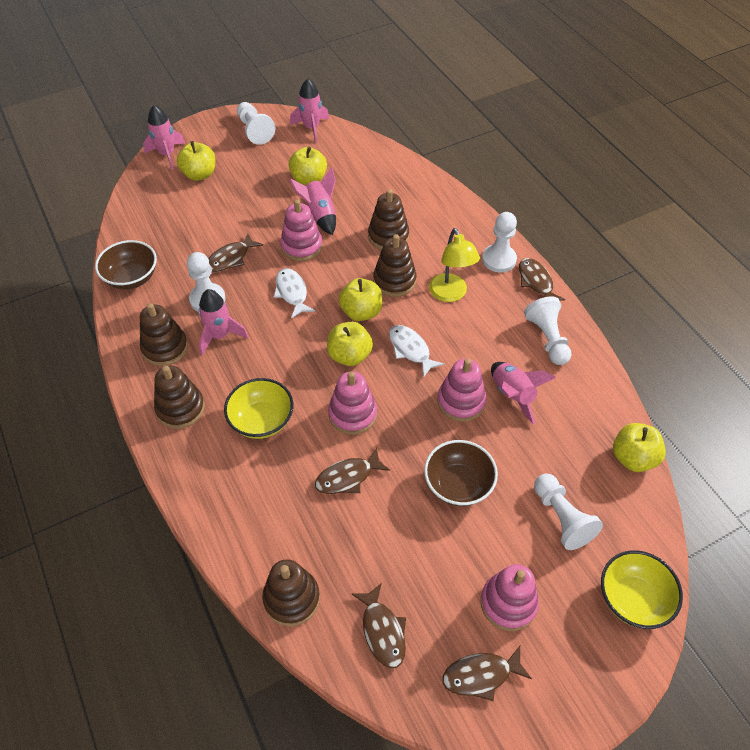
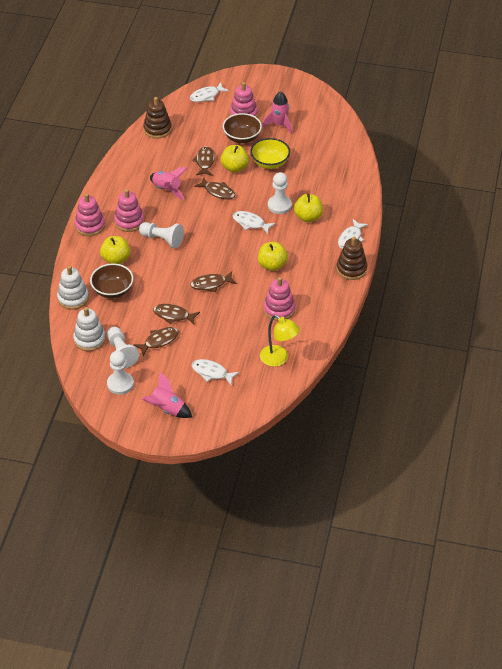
brown stacking toy: [140,303,188,366] [154,366,205,429] [262,559,320,626] [368,189,409,250] [373,234,417,297] = 5 -> [143,97,172,139] [336,237,367,280] = 2
pink rocket: [143,105,185,170] [198,289,248,355] [290,79,329,143] [290,167,336,235] [491,362,556,425] = 5 -> [142,372,192,418] [150,167,188,200] [263,91,292,134] = 3
white fish: [274,268,315,319] [389,325,445,378] = 2 -> [190,82,229,102] [191,359,239,385] [233,211,276,234] [338,219,368,249] = 4
white pawn: [187,252,226,312] [237,102,275,145] [482,212,517,273] [524,296,571,365] [534,474,603,550] = 5 -> [107,327,139,368] [107,351,134,395] [139,222,184,248] [268,172,292,214] = 4
white stacking toy: none = 0 -> [57,266,89,310] [73,307,106,351] = 2
yellow apple: [177,141,215,181] [289,147,327,185] [327,322,373,366] [339,278,382,321] [613,423,666,472] = 5 -> [100,236,130,264] [221,145,249,172] [258,242,288,271] [294,194,323,222] = 4
yellow bowl: [224,378,294,439] [601,550,683,629] = 2 -> [250,138,290,169] = 1

